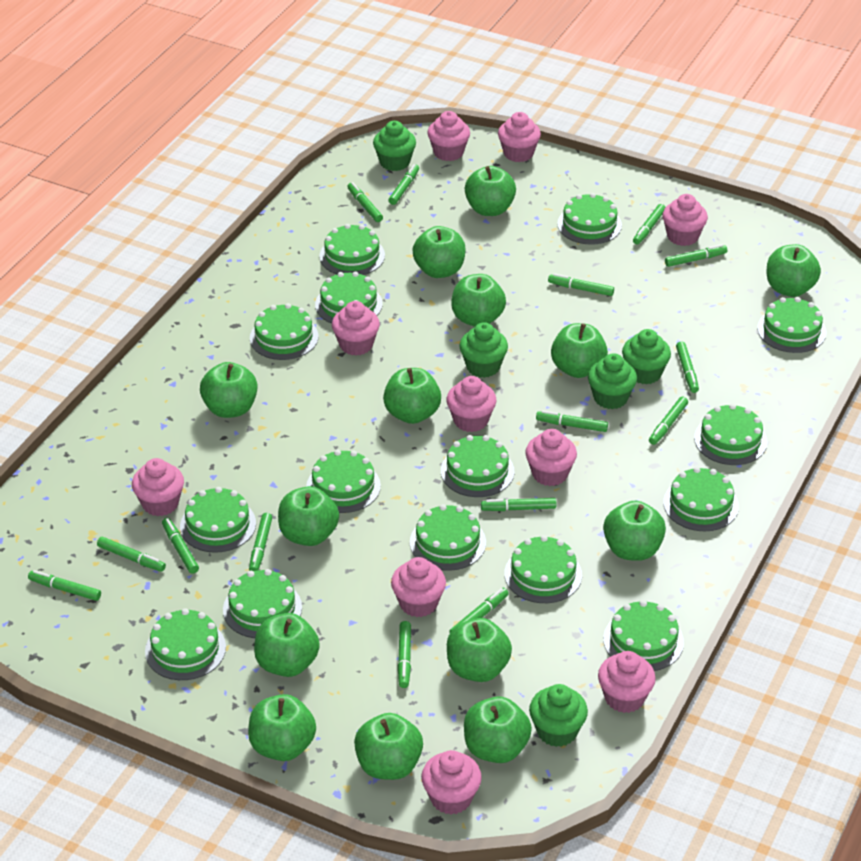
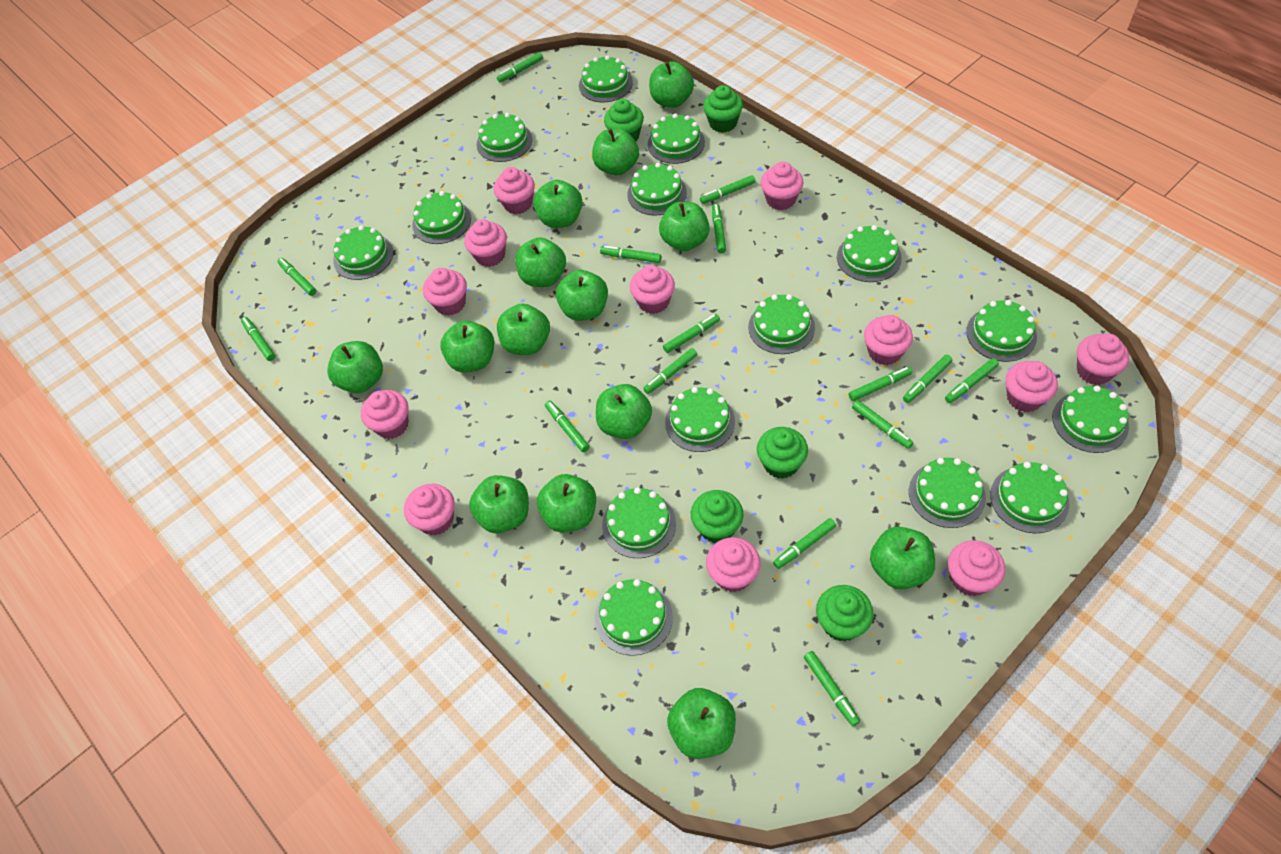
pink cupcake: [132,458,184,516] [332,301,380,355] [391,557,446,617] [421,750,482,815] [427,111,470,161] [446,376,496,432] [498,112,541,162] [525,429,577,486] [598,651,656,713] [662,194,708,246] = 10 -> [361,390,408,439] [404,484,455,536] [423,268,467,316] [464,219,507,267] [494,167,535,214] [630,265,675,314] [706,537,761,592] [761,162,803,210] [864,315,913,365] [948,540,1005,596] [1005,361,1058,412] [1077,334,1129,385] = 12

